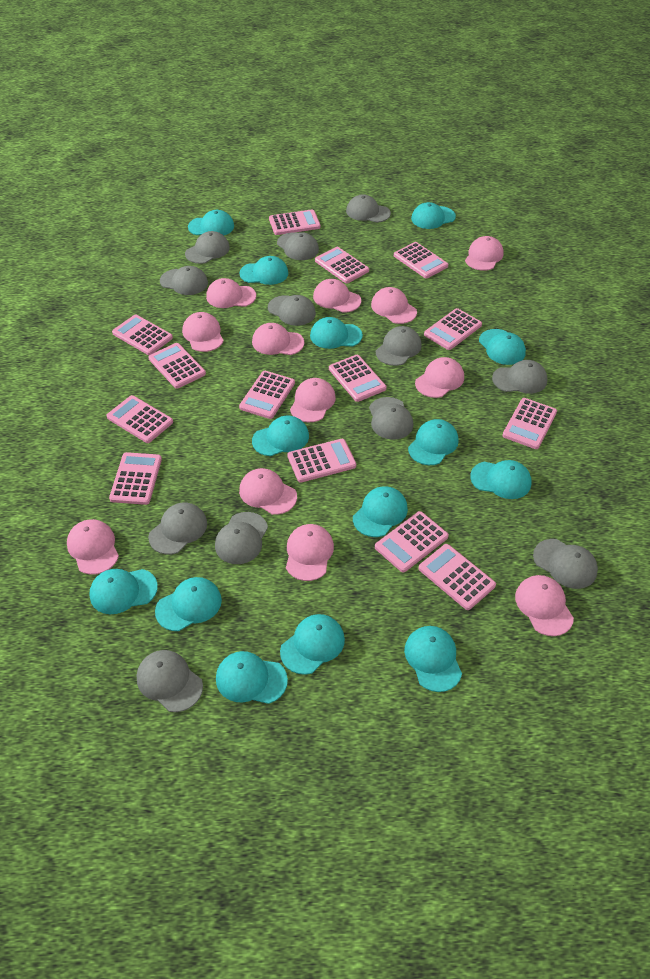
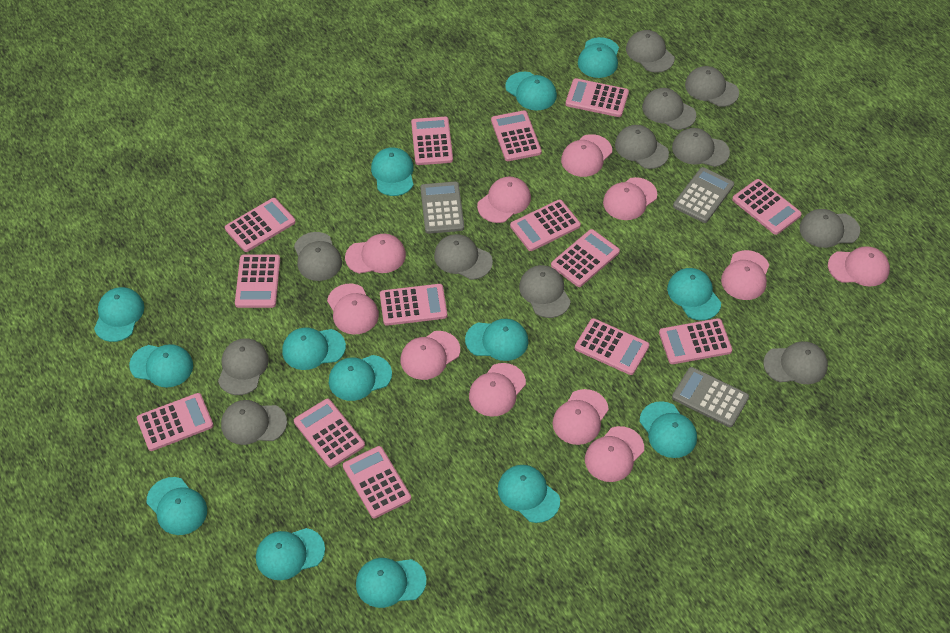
grey calculator: none = 0 -> [420,182,464,234] [672,367,749,427] [673,167,734,223] = 3
pink cap: [67,519,119,575] [182,312,224,352] [206,278,256,308] [239,468,297,515] [252,323,304,355] [286,524,334,581] [290,378,336,422] [313,279,361,313] [371,287,417,324] [415,357,464,398] [465,236,504,271] [515,575,574,636] = 12 -> [327,284,379,335] [345,234,406,274] [401,331,460,380] [469,363,526,416] [477,177,531,223] [553,389,609,445] [561,134,612,177] [585,426,644,482] [603,177,657,220] [721,250,769,300] [828,246,890,287] = 11

